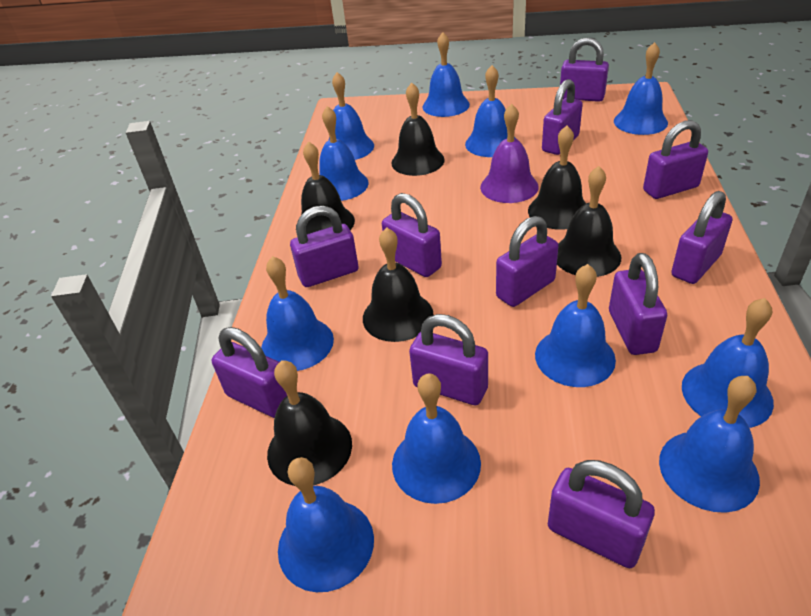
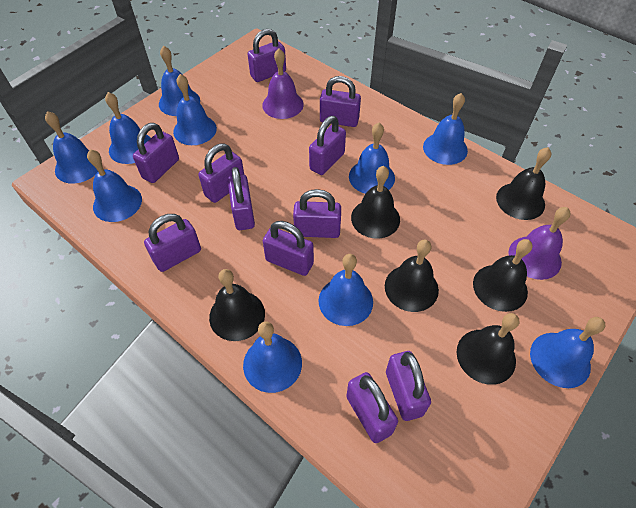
blue bell: [261,256,334,371] [278,457,374,592] [319,106,369,201] [329,72,374,160] [392,373,481,504] [423,32,470,117] [465,65,516,157] [535,264,616,387] [614,42,668,135] [659,376,760,513] [682,298,774,428] = 11 -> [45,111,98,184] [87,149,142,222] [105,92,151,164] [159,46,200,116] [173,74,217,145] [243,321,302,393] [319,254,373,326] [349,123,395,194] [423,93,468,165] [530,317,606,388] = 10
purple bell: [480,104,539,203] = 1 -> [262,49,304,119] [508,207,571,280] = 2

